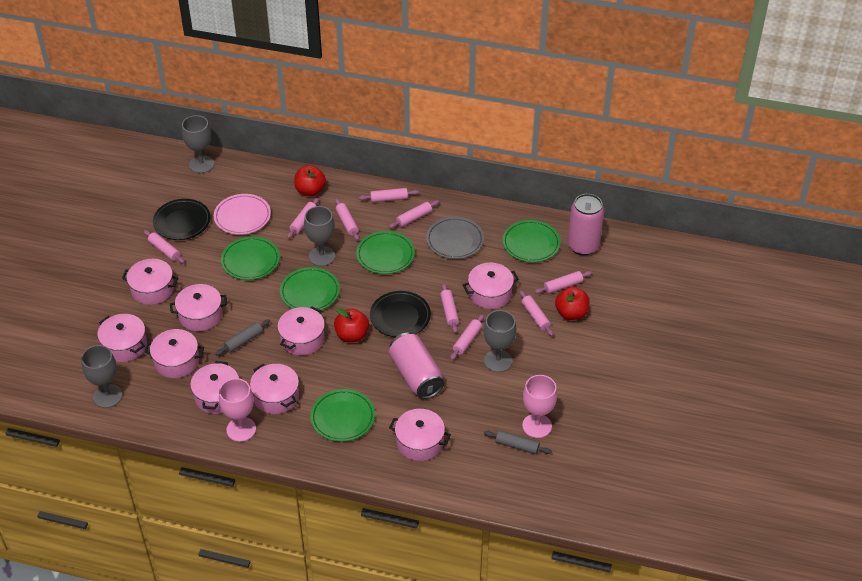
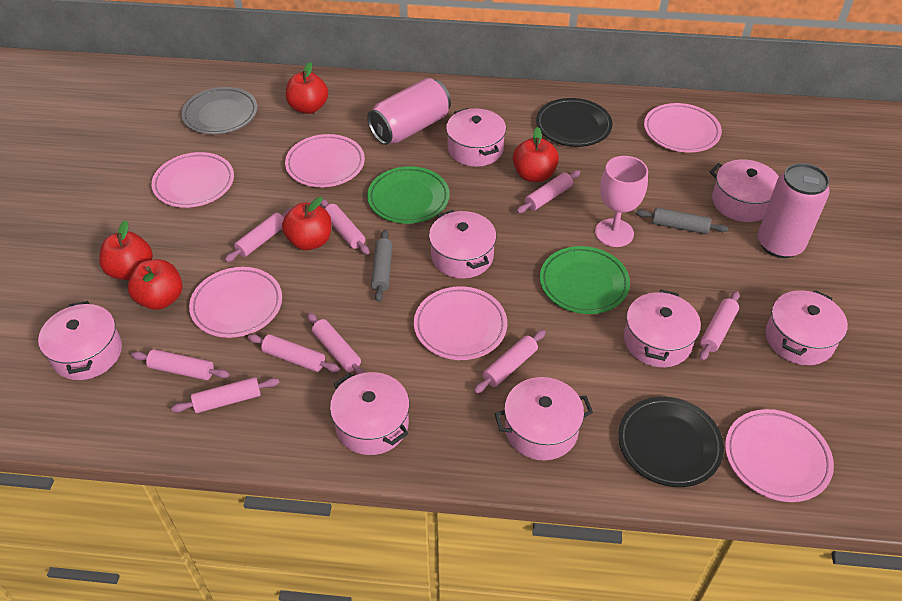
green plate: [221,237,280,280] [280,267,340,310] [310,389,375,442] [356,231,415,274] [502,220,561,262] = 5 -> [367,166,450,224] [540,246,630,314] = 2
grey goblet: [81,345,122,408] [182,115,214,173] [304,206,335,266] [484,310,516,372] = 4 -> none = 0
pink goblet: [219,378,256,442] [522,375,557,438] = 2 -> [595,156,648,247] = 1
pink plate: [214,194,271,235] = 1 -> [151,152,234,208] [189,267,282,338] [285,134,365,187] [414,286,507,360] [644,103,722,153] [725,409,834,502] = 6
pink pot: [97,314,147,362] [122,259,178,305] [144,329,204,378] [170,284,227,331] [190,361,239,414] [250,364,299,414] [277,306,325,355] [389,409,451,461] [463,263,519,309] = 9 -> [38,301,122,380] [330,372,409,455] [429,210,496,279] [446,108,506,167] [495,377,593,460] [624,290,701,367] [710,159,779,222] [766,290,848,365] = 8
red apple: [294,165,326,196] [334,308,369,342] [555,287,590,320] = 3 -> [99,220,153,280] [128,259,182,310] [282,197,331,250] [286,62,328,114] [513,127,559,182] = 5

